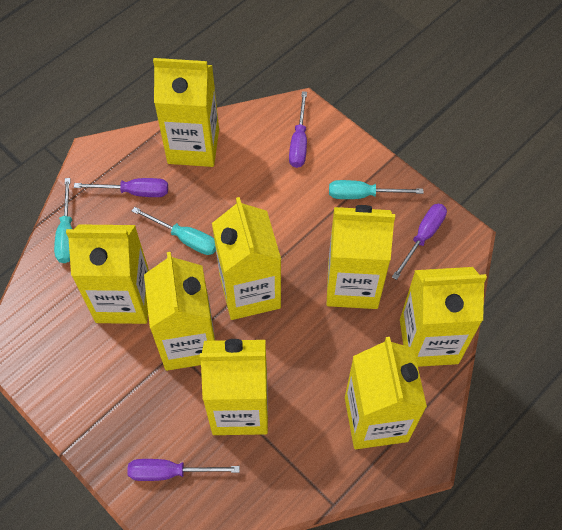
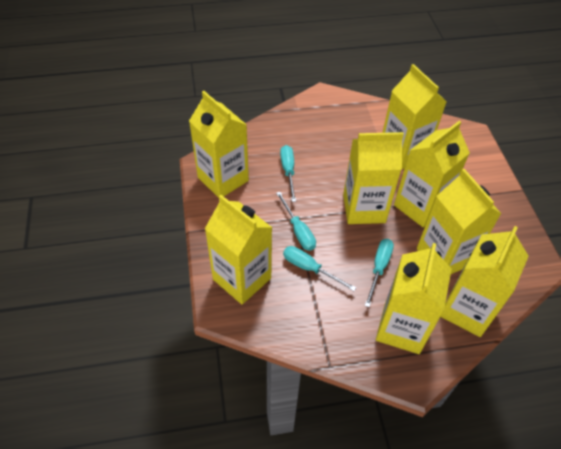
purple screwdriver: [74,178,168,197] [127,459,240,481] [289,91,307,168] [392,204,447,280] = 4 -> none = 0
turquoise screwdriver: [54,178,72,263] [132,207,216,255] [329,180,424,199] = 3 -> [276,192,316,251] [280,145,296,202] [283,246,356,291] [365,239,394,307] = 4

